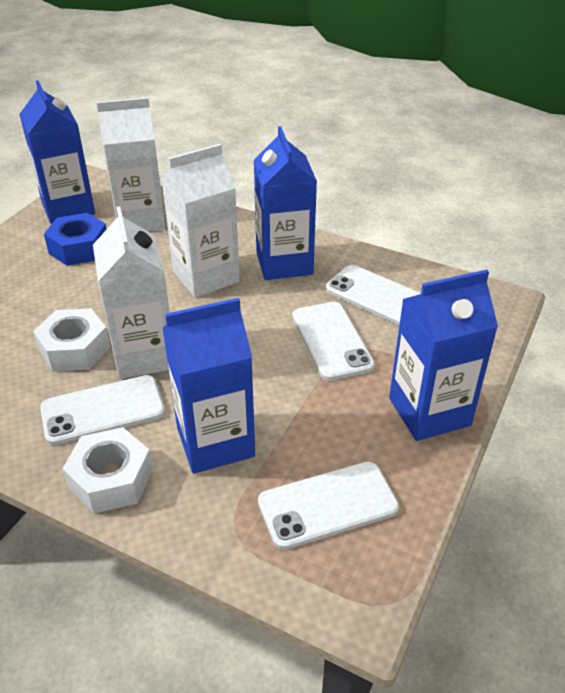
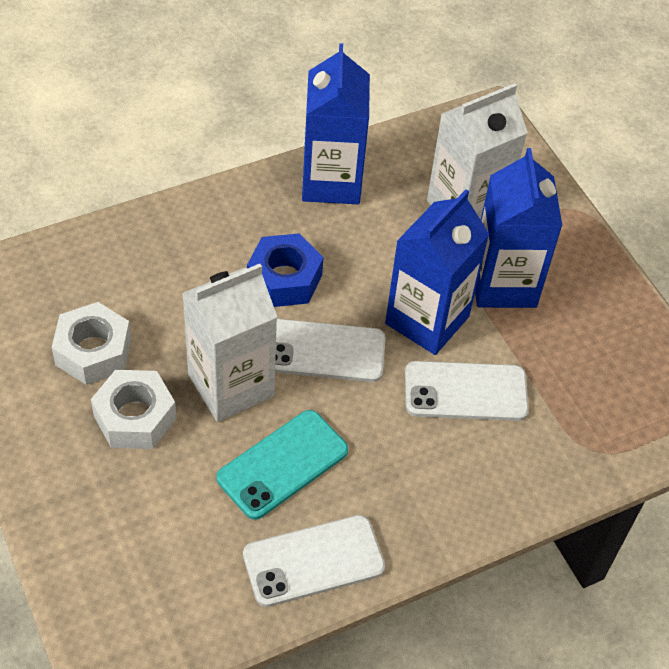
blue carton: [19,80,95,224] [163,298,255,474] [254,126,317,280] [389,270,498,441] = 4 -> [302,43,370,204] [385,189,489,355] [475,148,562,308] = 3
turquoise phone: none = 0 -> [217,410,348,520] = 1
white carton: [93,206,170,379] [96,97,166,231] [161,144,240,298] = 3 -> [182,264,277,422] [427,83,528,220] = 2
white phone: [40,375,165,445] [258,462,399,550] [292,302,375,381] [326,265,421,325] = 4 -> [243,515,385,607] [275,319,386,382] [405,361,529,421] = 3

